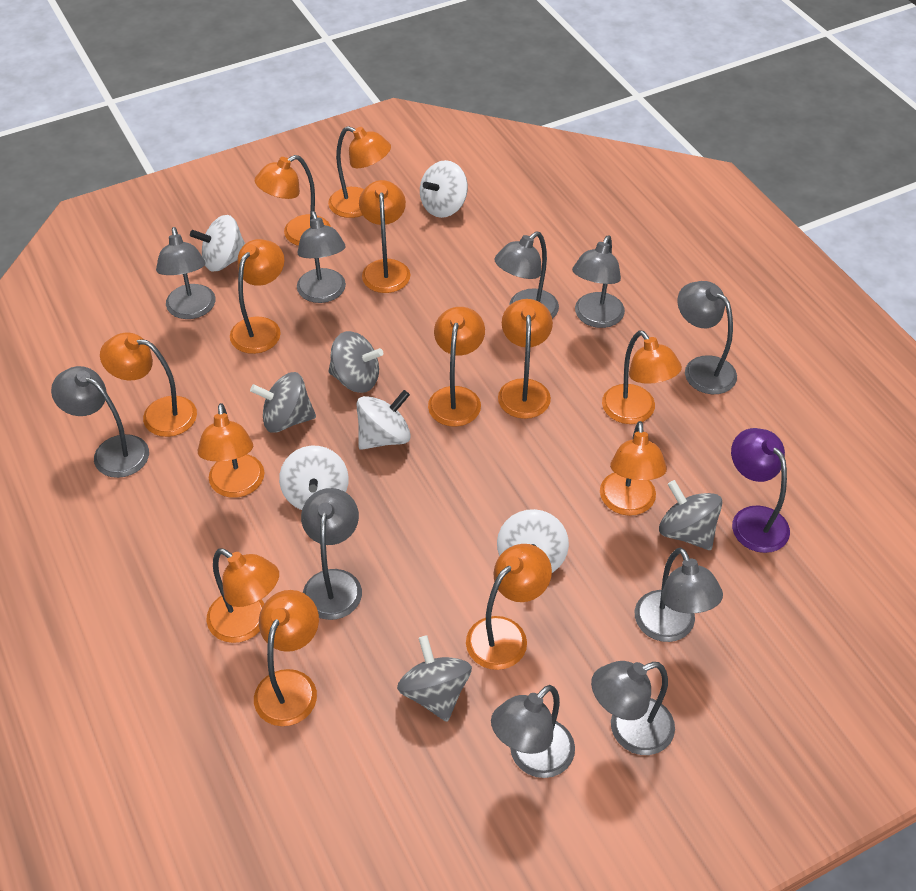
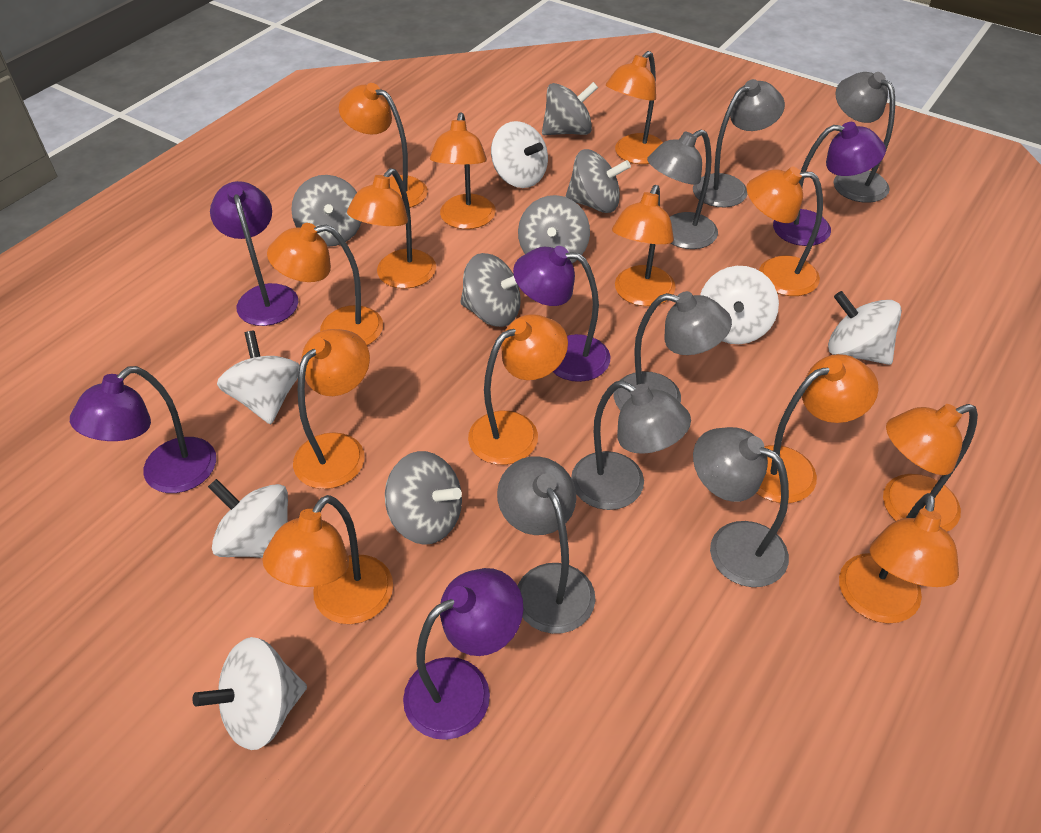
grey lamp: [51,366,149,478] [156,227,215,319] [297,211,346,303] [301,488,362,620] [491,685,575,778] [494,232,559,319] [572,235,625,328] [591,661,675,755] [635,548,723,642] [677,281,737,394] = 10 -> [497,456,596,634] [571,381,691,510] [613,291,732,410] [647,130,718,249] [693,79,785,207] [693,427,789,587] [834,72,895,203] = 7
grey spinning top: [250,372,316,433] [328,331,383,393] [397,635,472,722] [659,480,723,550] = 4 -> [291,175,361,247] [385,451,462,545] [460,253,521,327] [518,195,590,263] [542,82,598,135] [565,149,631,213] = 6
purple lamp: [731,428,790,553] = 1 -> [70,366,216,493] [210,181,298,326] [403,568,523,740] [513,246,611,382] [773,122,886,246] = 5
white spinning top: [190,215,245,271] [279,446,349,510] [357,390,411,450] [420,160,468,218] [497,509,569,573] = 5 -> [192,637,307,750] [208,479,288,558] [217,331,300,424] [491,121,548,188] [700,266,779,344] [828,291,902,365] = 6

